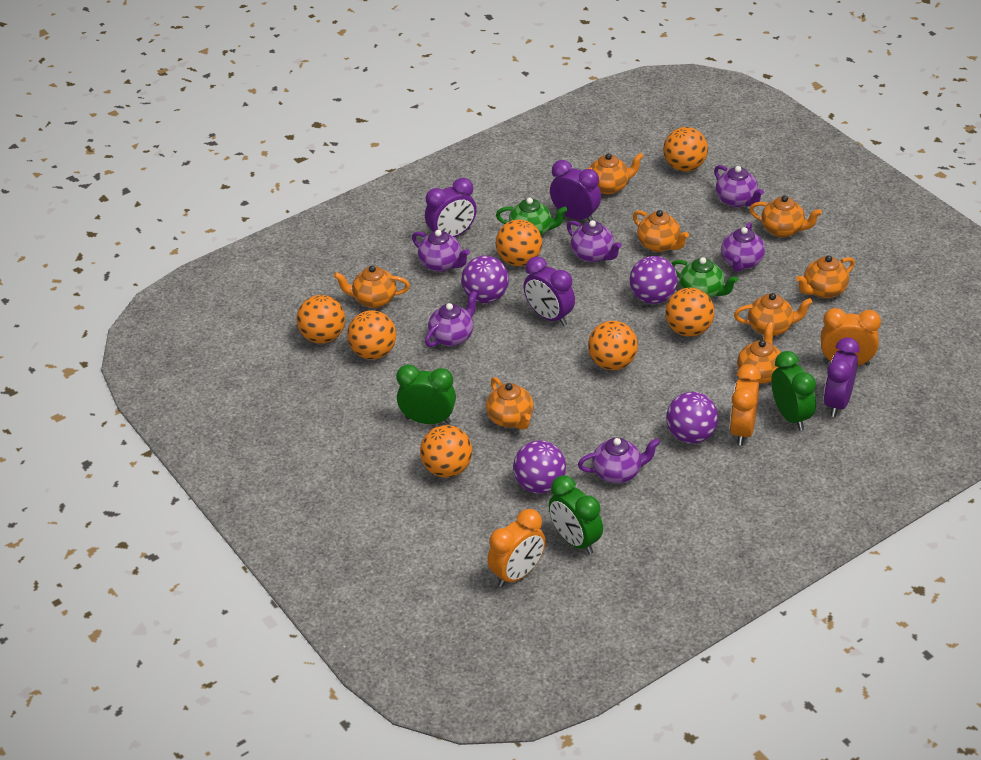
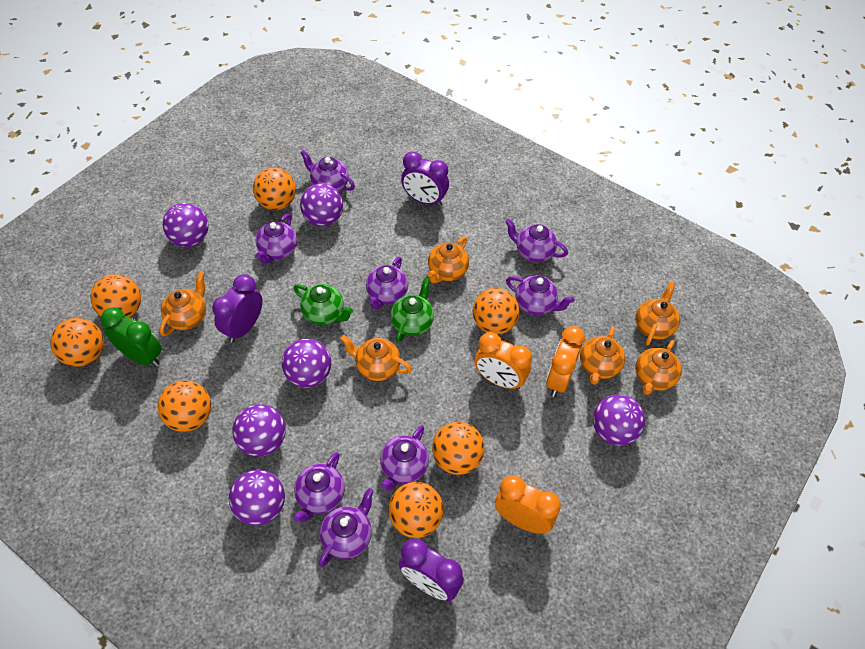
green clock: [396,364,456,424] [549,475,603,555] [771,351,816,430] = 3 -> [101,307,162,367] = 1
orange teapot: [334,266,410,308] [486,377,533,430] [587,153,644,194] [633,210,689,252] [734,293,813,336] [737,322,781,384] [749,195,822,237] [796,255,855,298] = 8 -> [160,272,206,336] [340,335,412,381] [428,236,469,283] [580,327,625,385] [635,340,682,395] [636,282,680,346] = 6
purple ball: [461,256,509,303] [513,440,566,494] [630,256,678,304] [666,392,718,444] = 4 -> [163,203,208,247] [229,470,285,526] [233,404,286,457] [282,339,331,388] [300,183,343,227] [593,394,645,446] = 6
purple clock: [425,178,477,237] [524,257,575,326] [550,160,601,222] [824,337,860,417] = 4 -> [212,274,262,343] [399,539,464,601] [401,151,449,207] = 3
purple teapot: [412,230,470,272] [425,291,478,347] [567,220,622,263] [578,438,660,483] [714,165,764,207] [721,222,765,272] = 6 -> [255,213,297,264] [293,452,345,523] [300,150,355,191] [319,488,374,567] [366,257,408,309] [380,425,429,491] [505,219,568,262] [506,275,575,315] = 8

